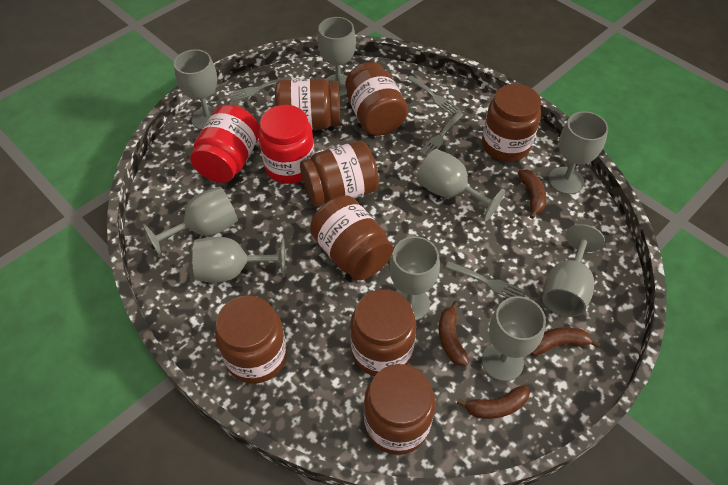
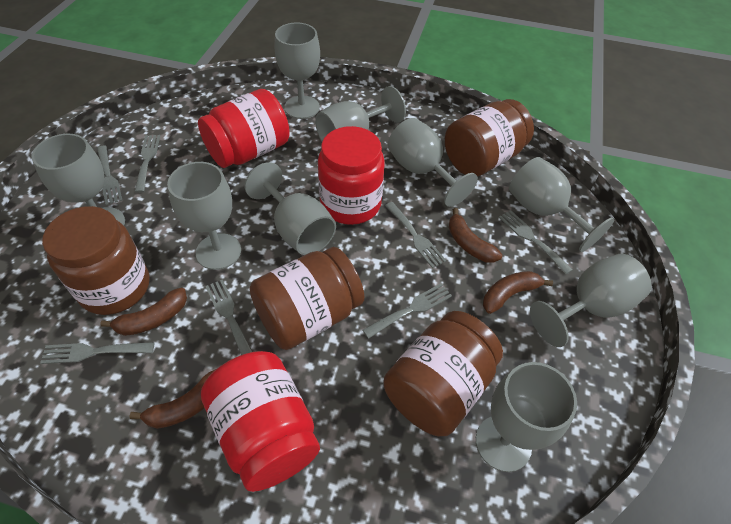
brown jar: [215,295,287,384] [275,78,340,130] [300,141,379,207] [310,195,393,280] [346,62,408,136] [350,289,416,376] [364,364,435,455] [482,84,541,162] = 8 -> [42,206,150,315] [249,247,364,350] [383,311,503,436] [445,99,534,177] = 4
grey fork: [228,76,292,102] [407,75,459,115] [420,112,463,156] [445,261,525,298] = 4 -> [40,342,154,364] [97,145,123,205] [135,135,160,193] [206,279,253,355] [363,283,452,339] [385,202,446,268] [499,210,573,274] = 7
red jar: [190,105,260,183] [259,105,315,184] = 2 -> [198,89,290,168] [201,351,320,492] [318,126,385,225] = 3

